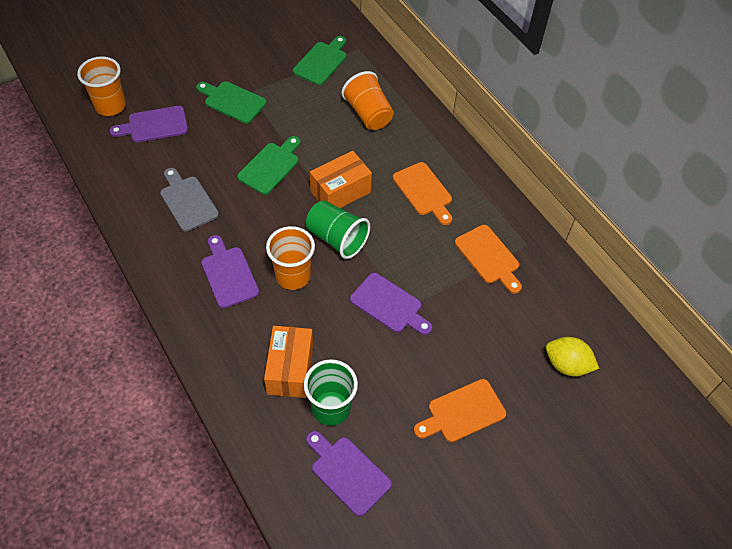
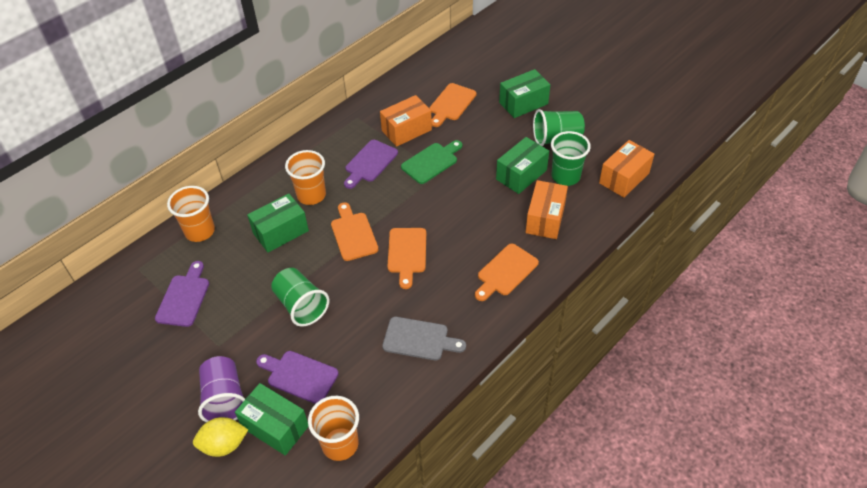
green box: none = 0 -> [235,383,309,456] [247,193,309,253] [496,137,549,194] [499,69,550,118] = 4
green cup: [304,359,358,426] [306,200,370,259] = 2 -> [271,268,329,327] [533,109,585,146] [551,131,591,186] = 3
green cutting board: [196,81,267,123] [237,136,300,195] [293,36,346,85] = 3 -> [401,140,463,184] = 1
orange box: [264,326,313,398] [310,151,372,208] = 2 -> [380,95,432,147] [526,180,568,239] [599,140,654,198] = 3
orange cutting board: [393,162,452,225] [414,379,506,442] [455,225,522,294] = 3 -> [331,202,378,261] [387,228,426,289] [430,83,476,127] [475,243,539,301] = 4
purple cup: none = 0 -> [198,356,245,422] = 1
purple cutting board: [110,106,188,143] [201,235,259,308] [306,431,392,517] [350,273,432,335] = 4 -> [155,261,209,327] [256,351,339,404] [344,140,398,189] = 3

